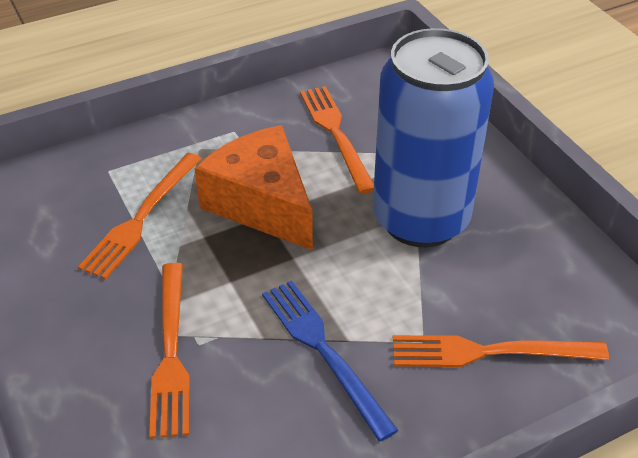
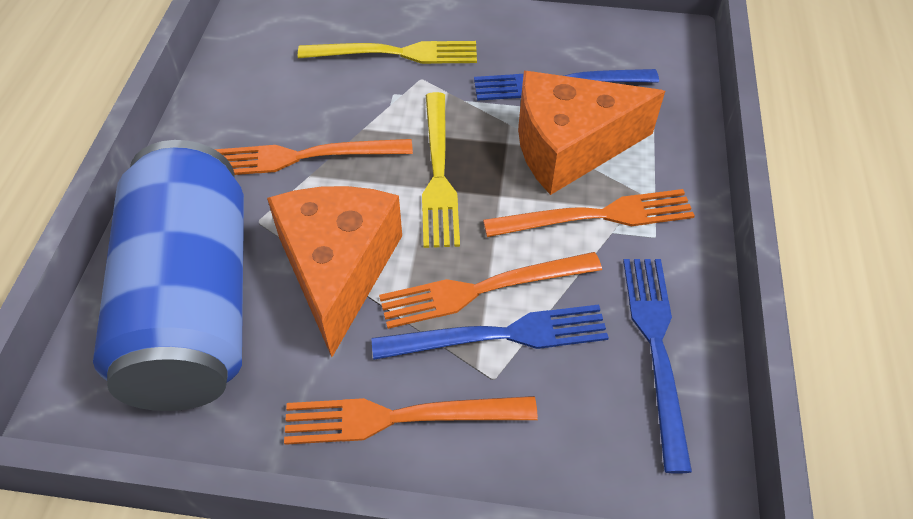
blue fork: [262,280,399,441] = 1 -> [372,305,609,360] [474,69,659,101] [623,259,692,473] = 3
orange cheese: [194,125,313,251] = 1 -> [267,186,402,357] [518,71,665,195] = 2
yellow fork: none = 0 -> [298,41,477,64] [422,92,460,248] = 2

